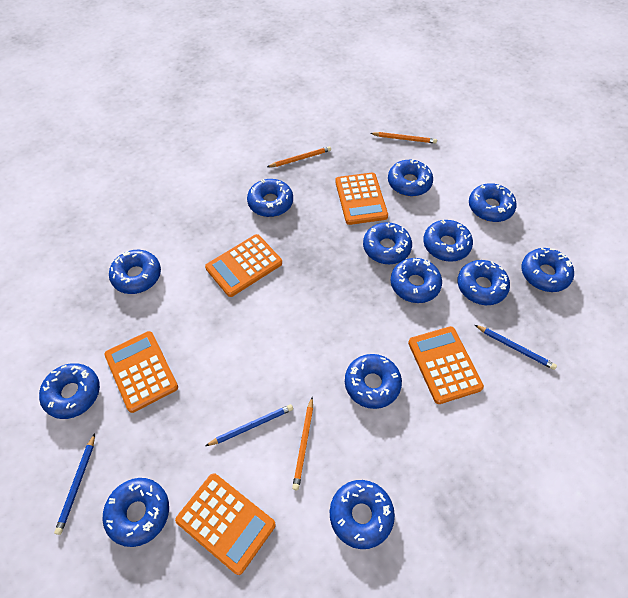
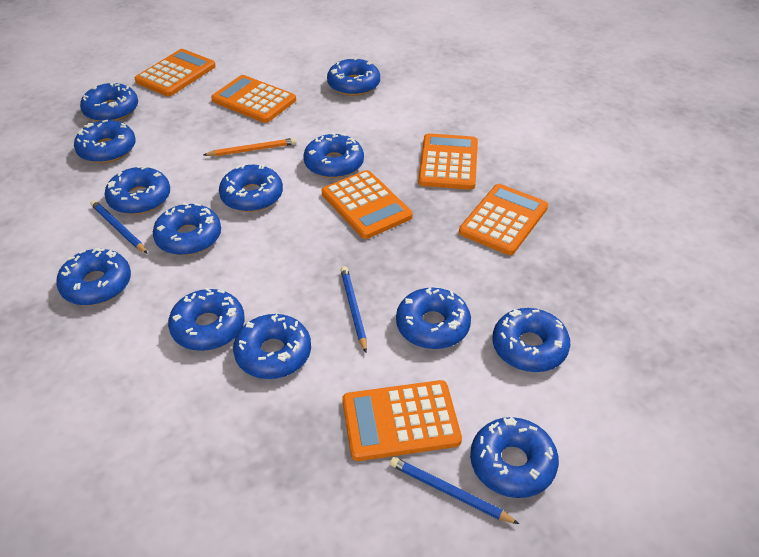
orange calculator: [104,331,178,413] [175,473,276,575] [205,234,282,297] [335,173,388,225] [408,326,484,404] = 5 -> [135,49,216,96] [211,75,296,123] [322,170,413,239] [342,380,462,461] [418,133,478,190] [459,184,548,255] = 6
orange pencil: [267,146,331,167] [292,397,313,490] [370,132,437,144] = 3 -> [203,138,296,156] = 1

